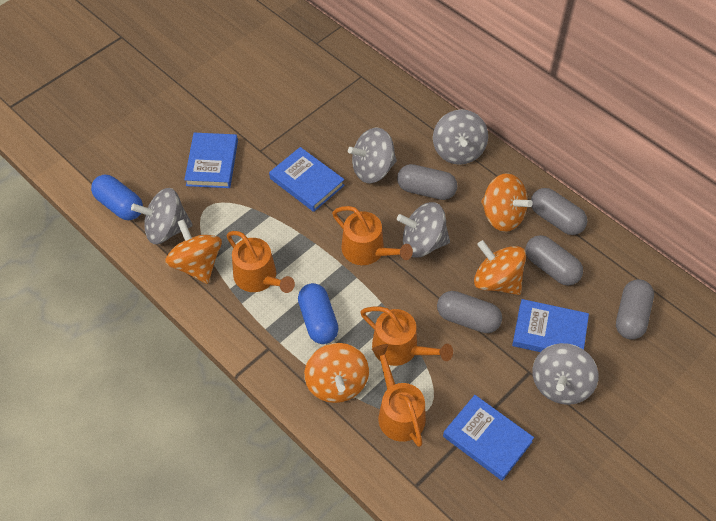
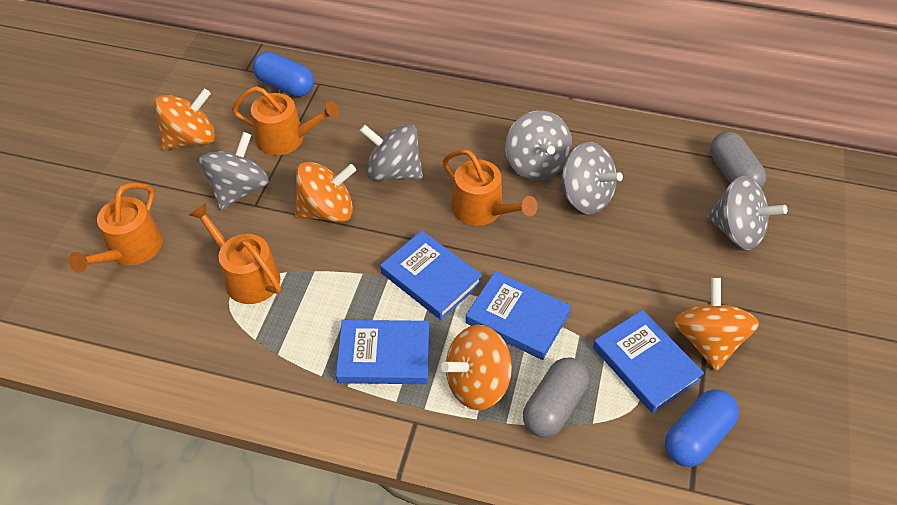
grey capsule: [397,164,457,200] [437,291,502,333] [525,235,583,286] [531,188,587,235] [616,279,654,340] = 5 -> [523,358,589,438] [710,132,766,188] = 2

